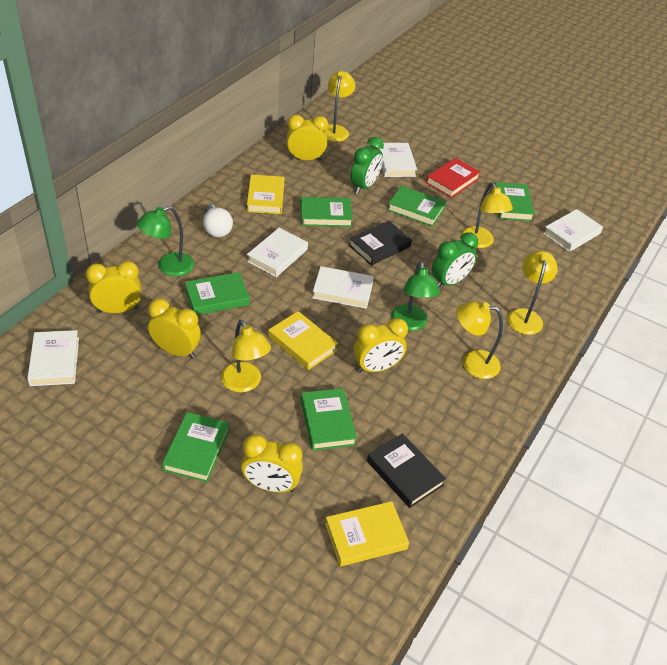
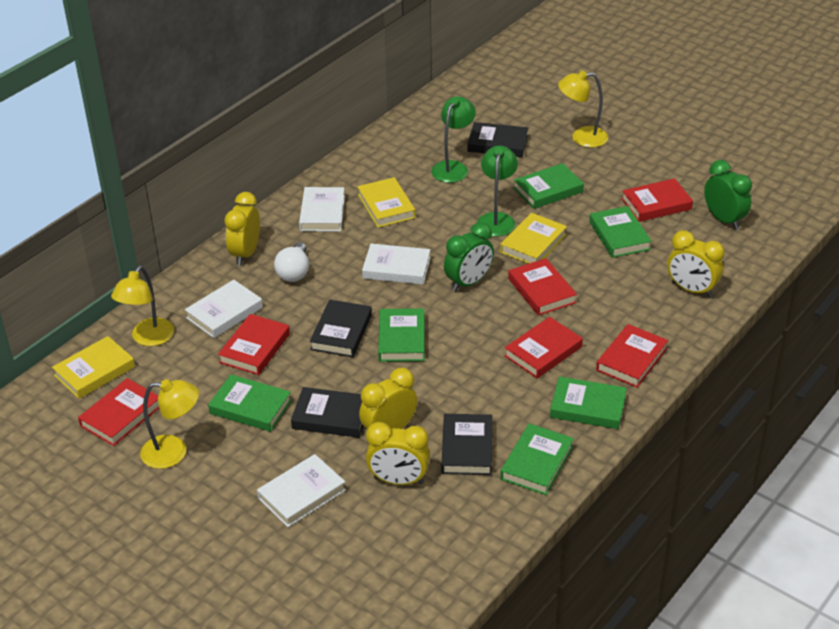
black book: [349,221,412,266] [367,433,446,508] = 2 -> [291,387,363,438] [310,300,372,357] [442,414,492,475] [467,122,528,157] = 4
red book: [426,158,481,198] = 1 -> [78,378,159,446] [218,314,290,375] [504,317,583,379] [508,258,577,316] [596,324,668,388] [621,178,693,222] = 6
white book: [27,330,79,386] [247,228,308,277] [312,266,374,309] [377,143,417,177] [543,209,603,252] = 5 -> [185,280,263,338] [257,454,346,527] [299,187,345,232] [362,244,431,285] = 4
yellow clock: [86,261,141,313] [148,298,201,359] [241,434,303,493] [287,115,328,160] [353,318,408,373] = 5 -> [225,192,260,265] [359,368,417,429] [366,422,430,485] [667,230,724,297] = 4
yellow lamp: [221,320,271,392] [326,71,356,142] [456,301,503,379] [461,183,513,248] [507,251,558,335] = 5 -> [111,266,174,346] [140,379,199,469] [558,71,608,148] = 3

